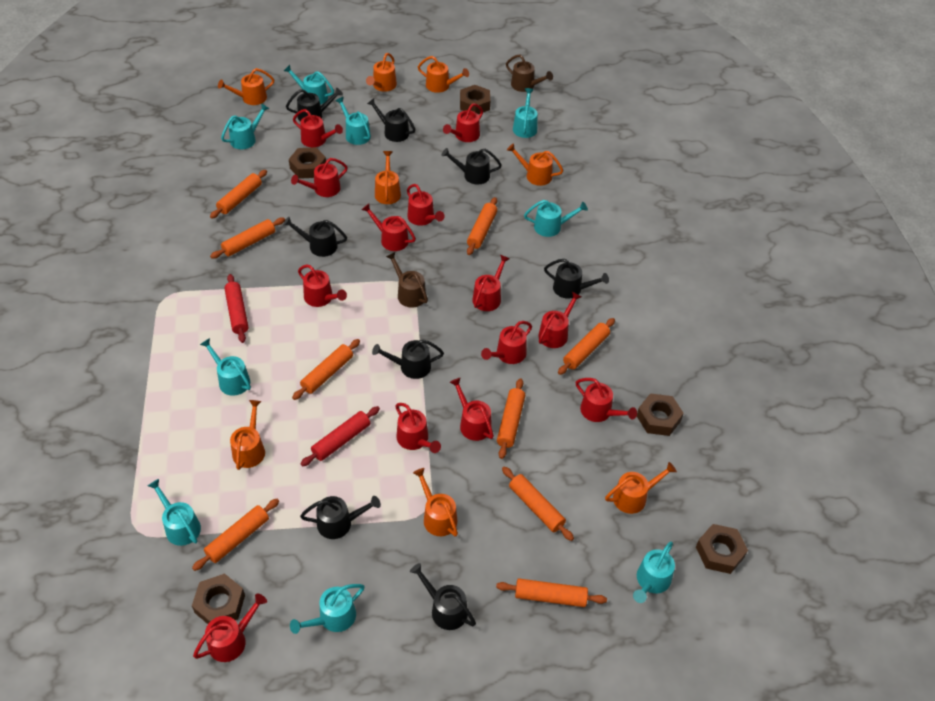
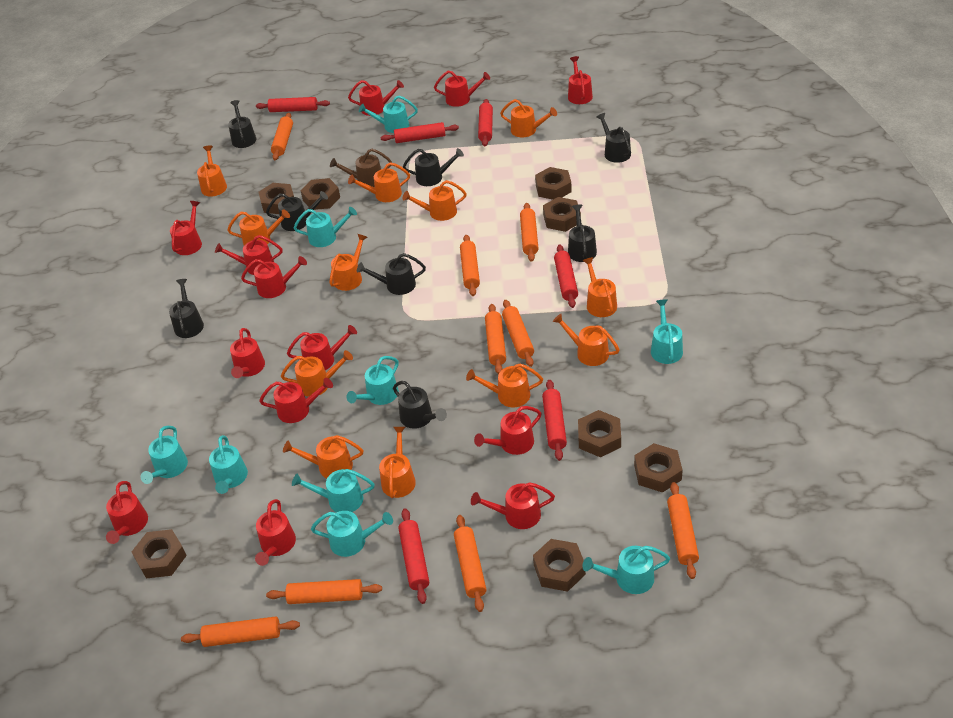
brown nut: [192,573,245,624] [289,147,326,179] [460,85,490,114] [637,393,684,436] [696,524,748,574] = 5 -> [132,529,187,578] [259,183,294,214] [301,178,340,210] [533,539,586,592] [535,167,572,200] [543,197,581,232] [578,410,621,457] [634,443,683,493] = 8
brown watering can: [386,252,428,308] [506,55,553,92] = 2 -> [330,149,392,187] = 1
orange watering can: [218,68,274,105] [230,400,265,470] [366,53,397,92] [375,151,401,204] [413,468,458,537] [418,56,469,93] [507,143,563,186] [605,462,677,514] = 8 -> [197,146,227,197] [227,210,290,245] [281,350,353,397] [283,435,363,478] [329,234,367,291] [348,162,410,202] [379,427,416,498] [402,180,467,221] [466,364,543,407] [500,99,557,138] [553,314,619,366] [582,257,617,317] = 12
red rolling pin: [224,274,248,343] [300,406,380,466] = 2 -> [256,97,330,112] [380,122,459,143] [398,508,429,604] [478,99,493,146] [542,380,567,461] [554,245,578,308] = 6

